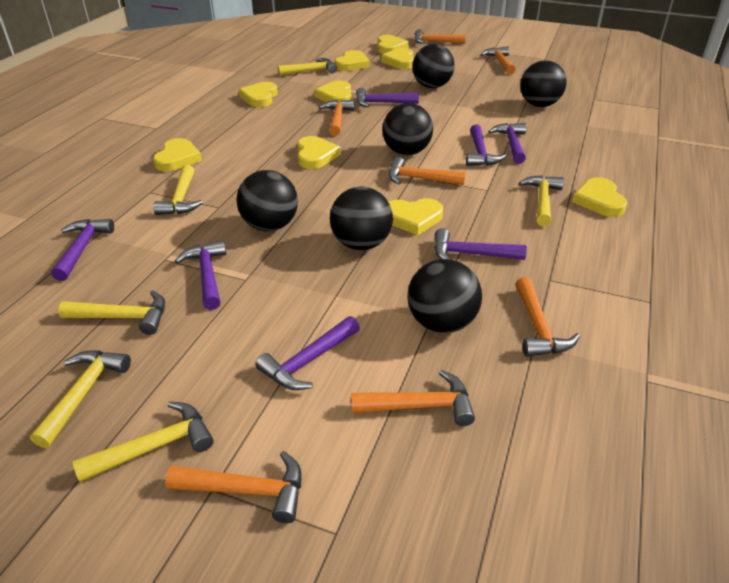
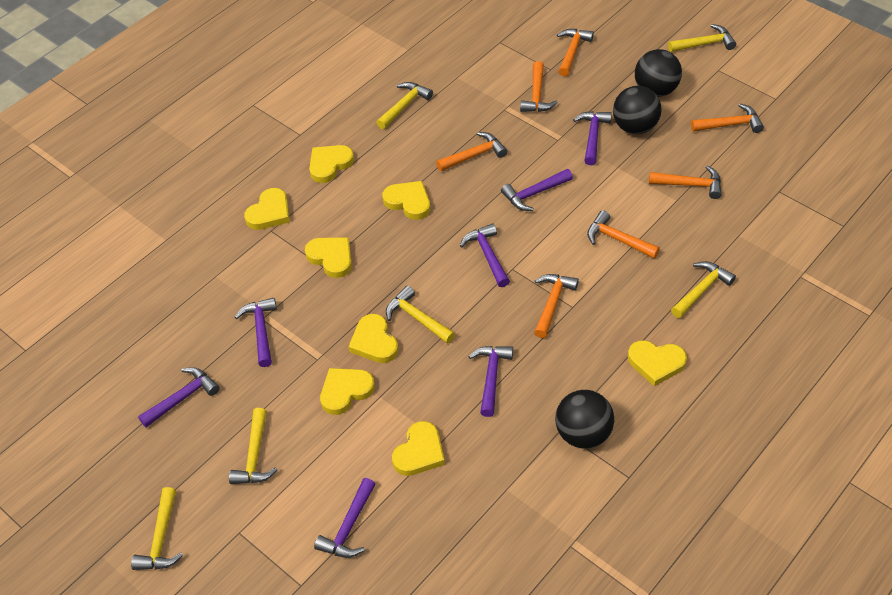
black ball: [236,170,298,231] [330,187,393,250] [382,103,433,155] [407,259,482,333] [412,44,455,88] [520,60,567,107] = 6 -> [555,390,614,449] [613,86,662,134] [635,49,682,97] = 3
yellow heart: [153,138,202,171] [239,82,278,107] [297,136,341,169] [315,80,351,102] [335,50,370,71] [378,35,409,54] [381,48,414,69] [388,198,443,235] [572,177,627,217] = 9 -> [244,188,290,230] [305,237,352,278] [309,145,354,183] [320,368,375,415] [348,314,398,363] [382,181,430,220] [392,421,445,476] [628,340,687,386] = 8

